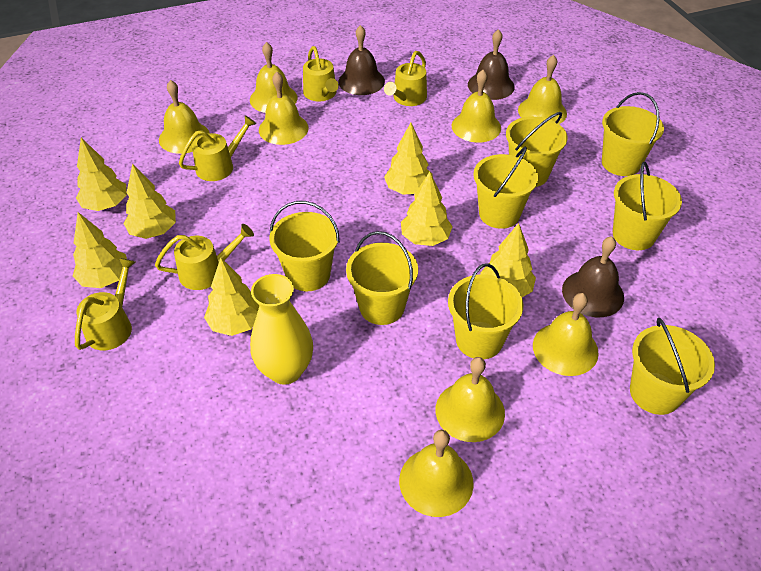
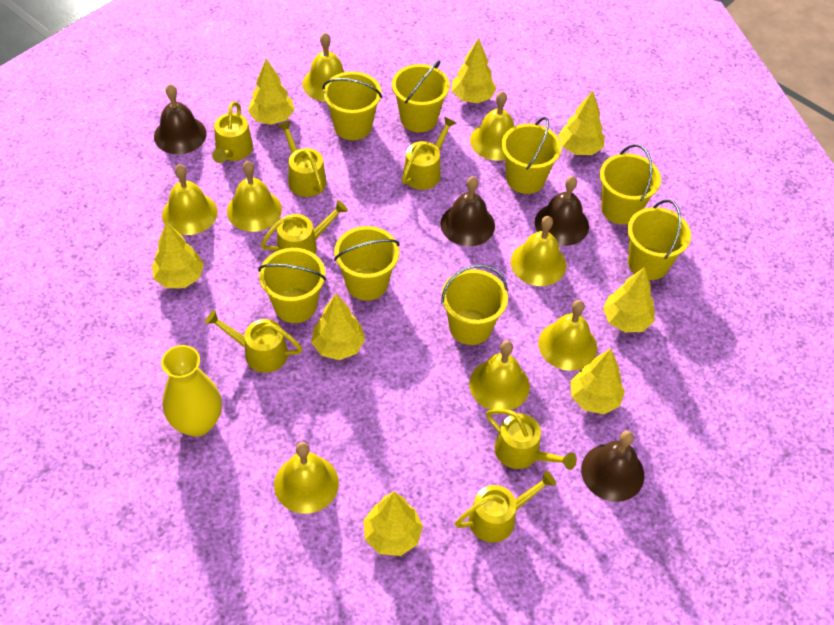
brown bell: [338,25,385,95] [468,29,515,100] [562,236,624,317] = 3 -> [154,84,207,154] [440,176,495,246] [535,176,589,246] [581,431,644,502] = 4
yellow tree: [73,212,127,288] [76,138,127,211] [124,164,176,239] [204,258,259,336] [384,123,433,195] [401,171,453,246] [480,223,536,297] = 7 -> [152,222,204,288] [248,59,294,125] [311,294,365,360] [363,492,423,556] [452,38,496,103] [558,91,605,155] [571,349,625,414] [603,267,655,332] = 8
yellow watering can: [75,258,136,350] [155,224,254,290] [179,115,256,181] [303,46,339,101] [384,51,427,106] = 5 -> [205,310,302,373] [212,101,253,163] [261,200,348,254] [278,121,327,197] [402,117,456,190] [455,471,556,543] [486,409,577,470] = 7

